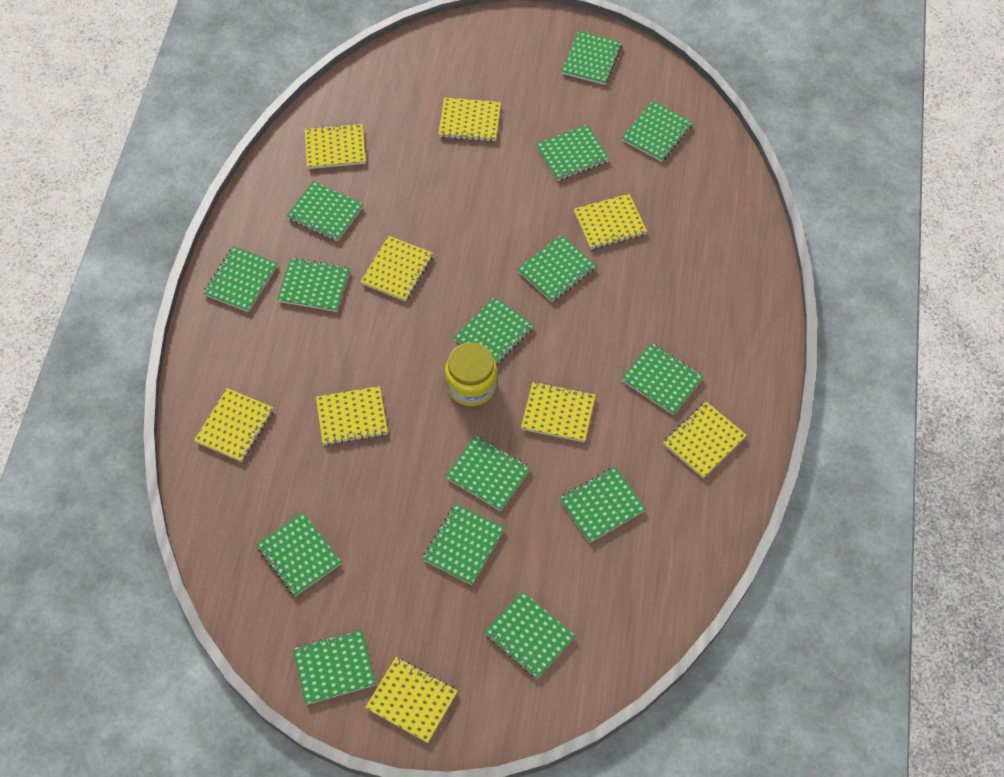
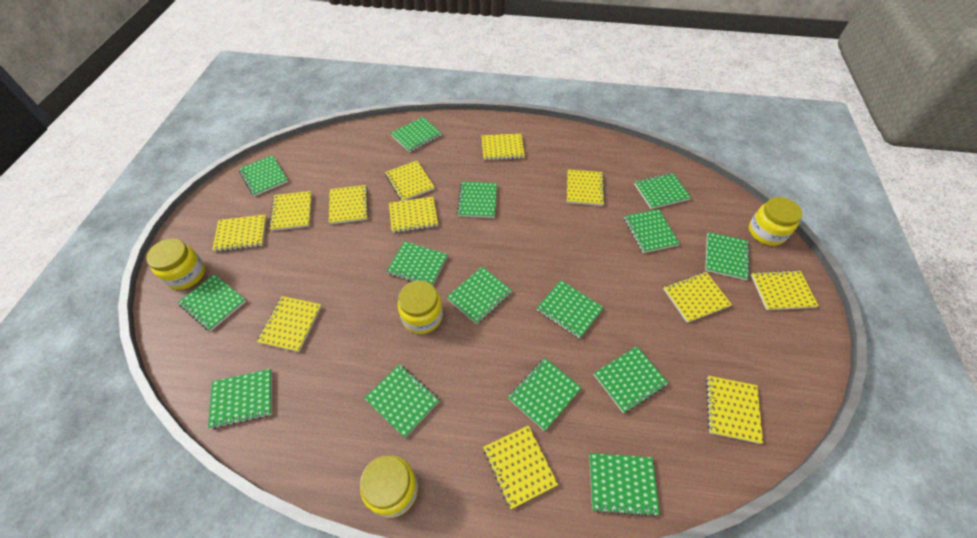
yellow jar: [445,342,497,406] = 1 -> [146,238,205,290] [360,455,418,518] [398,281,443,334] [749,197,802,246] = 4
yellow notebook: [194,388,273,462] [305,123,366,169] [316,386,388,445] [360,236,433,302] [365,657,458,743] [438,98,501,142] [521,382,595,442] [574,194,647,250] [663,402,747,478] = 9 -> [212,214,266,252] [257,296,322,352] [269,191,312,231] [329,185,369,224] [385,161,435,201] [389,197,438,233] [482,134,525,160] [483,425,558,509] [567,170,605,206] [664,272,732,323] [706,376,763,444] [751,270,819,310] = 12

